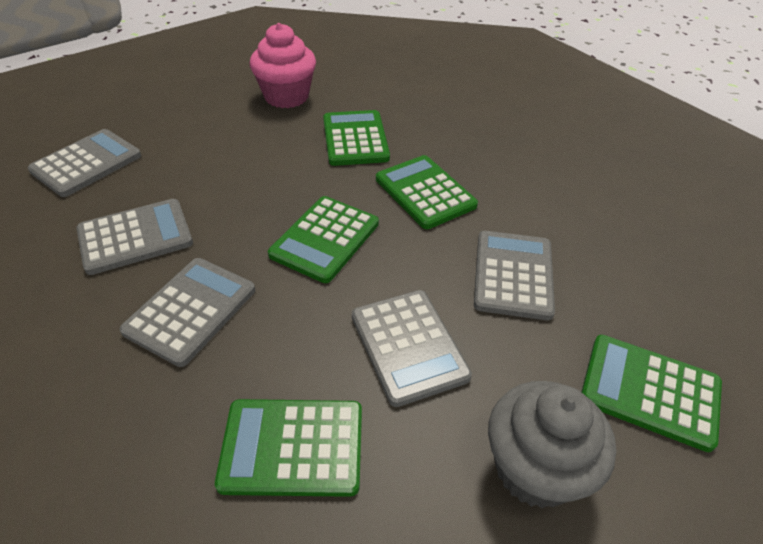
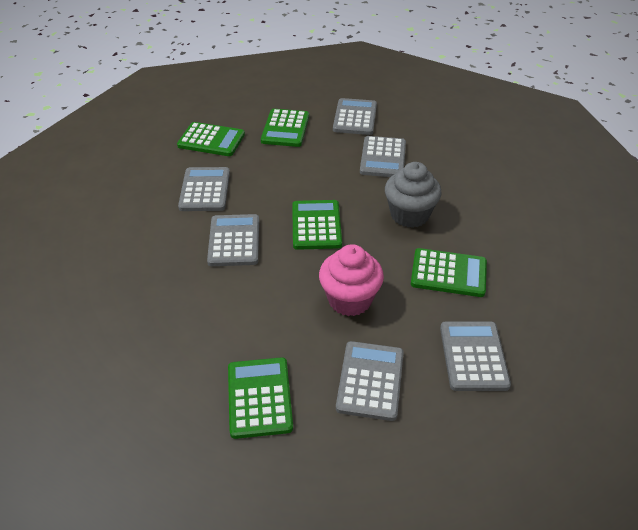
grey calculator: [28,129,141,197] [76,199,193,275] [120,258,255,367] [352,290,472,407] [474,231,555,320] = 5 -> [178,167,230,211] [207,214,259,266] [333,98,377,135] [336,341,404,421] [360,136,406,177] [440,321,511,391] = 6

